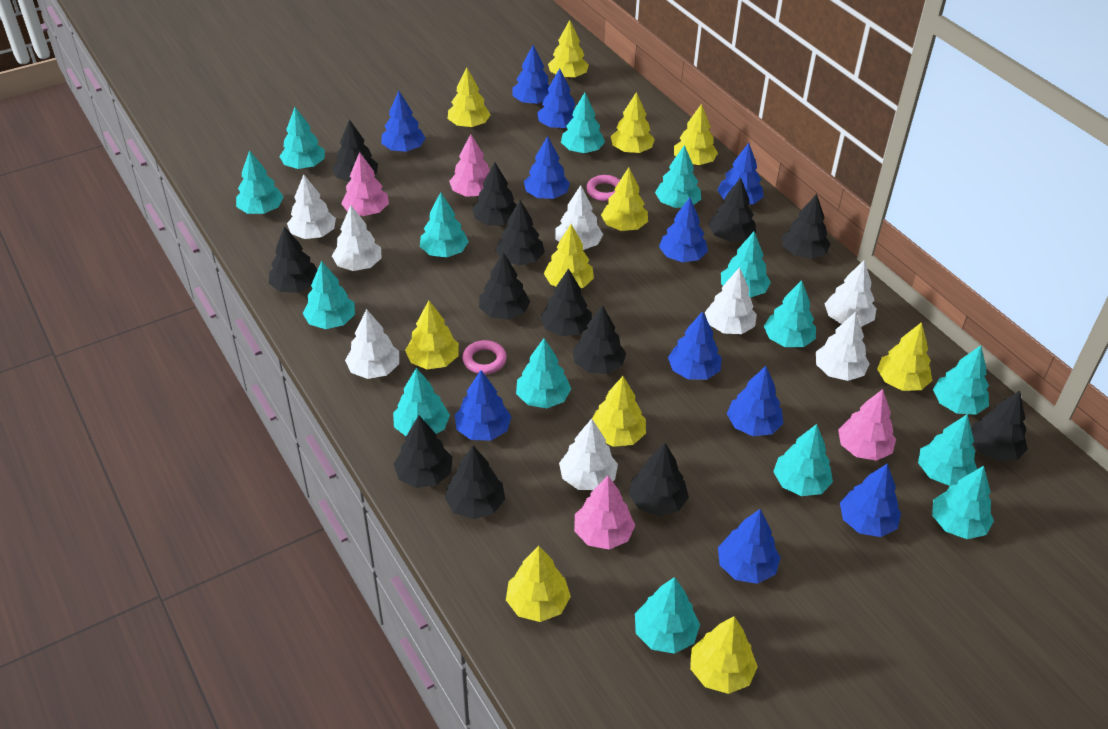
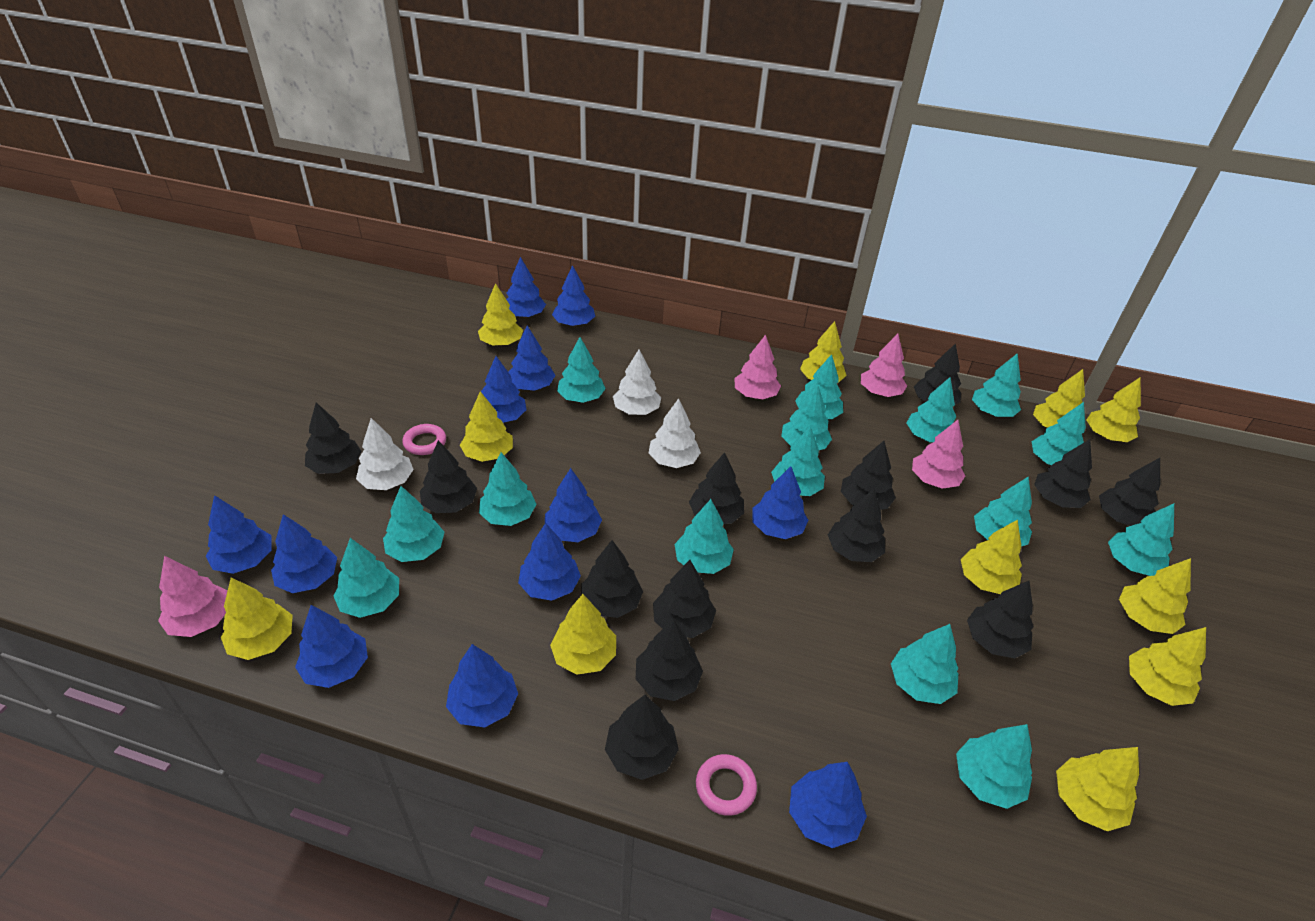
blue tree: [381,91,426,152] [455,370,512,441] [512,45,550,104] [524,136,570,199] [537,68,575,129] [659,198,708,262] [668,311,722,380] [717,143,764,205] [718,509,781,584] [727,366,783,436] [840,464,901,537] = 11 -> [206,495,272,574] [271,514,337,593] [295,605,368,688] [446,644,518,727] [481,356,527,423] [506,257,546,318] [508,326,555,391] [518,523,581,601] [545,468,602,542] [552,265,595,326] [752,466,808,539] [789,762,867,848] = 12
white tree: [287,174,336,239] [332,205,381,271] [345,309,399,379] [555,185,603,250] [559,419,618,490] [705,267,757,334] [816,312,870,381] [825,260,877,327] = 8 -> [356,418,414,490] [613,350,661,415] [649,398,701,468] = 3

